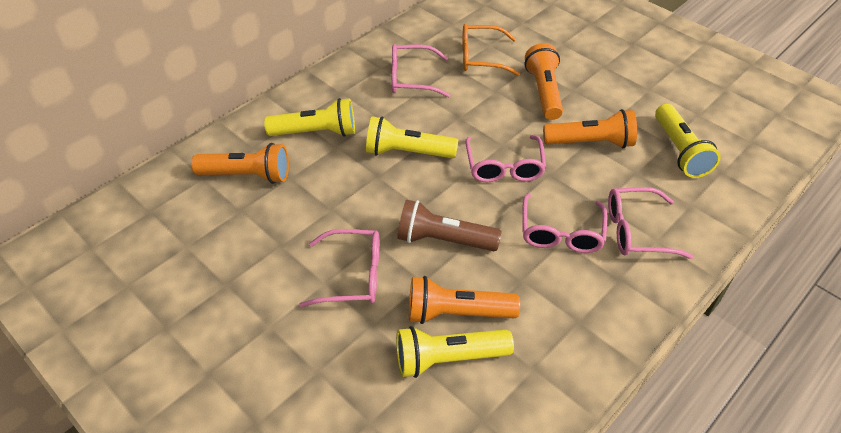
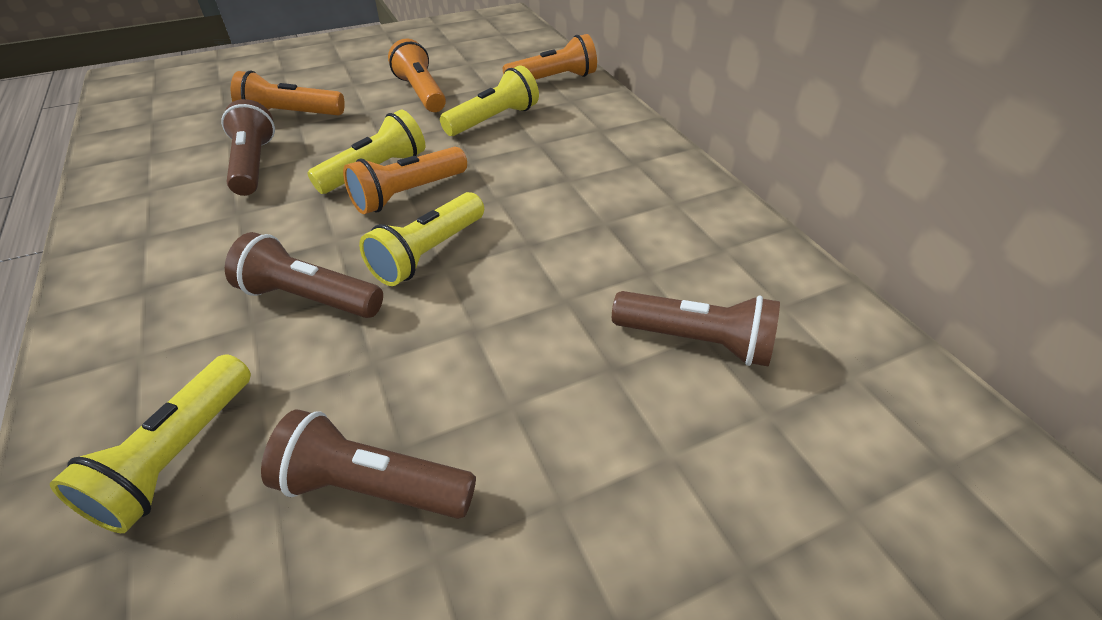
brown flashlight: [397,200,501,251] = 1 -> [221,99,275,196] [225,232,383,318] [261,409,476,519] [612,291,780,366] = 4
orange glasses: [462,24,520,76] = 1 -> none = 0
pink glasses: [299,229,379,307] [392,44,451,98] [465,135,546,182] [522,193,607,253] [608,187,693,259] = 5 -> none = 0

